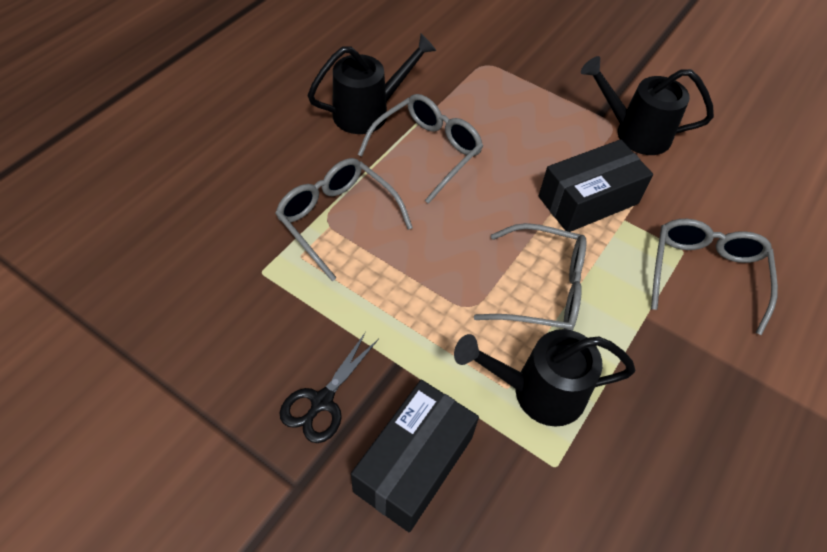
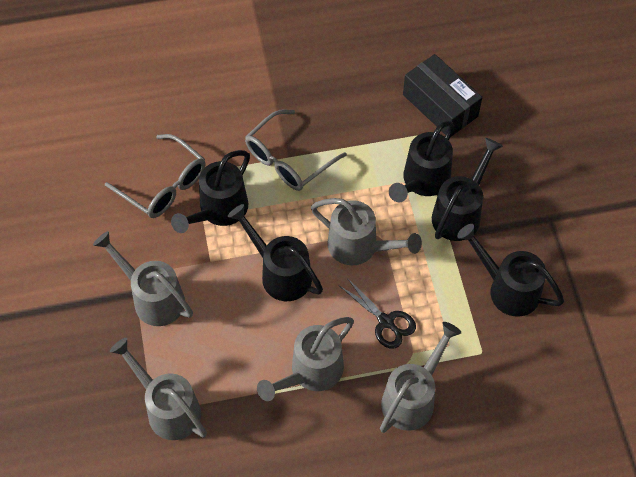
black box: [351,380,479,532] [539,139,653,232] = 2 -> [403,54,482,137] = 1
black watering can: [307,34,436,134] [454,329,635,427] [581,56,714,155] = 3 -> [171,150,250,233] [228,204,323,301] [389,121,454,202] [432,138,503,241] [457,224,564,317] = 5
grey glasses: [275,158,413,281] [358,94,483,204] [474,223,586,331] [651,219,778,335] = 4 -> [105,134,205,218] [245,109,347,191] = 2
grey watering can: none = 0 -> [93,231,193,326] [110,338,207,440] [257,317,354,401] [311,198,422,265] [380,322,461,433] = 5

